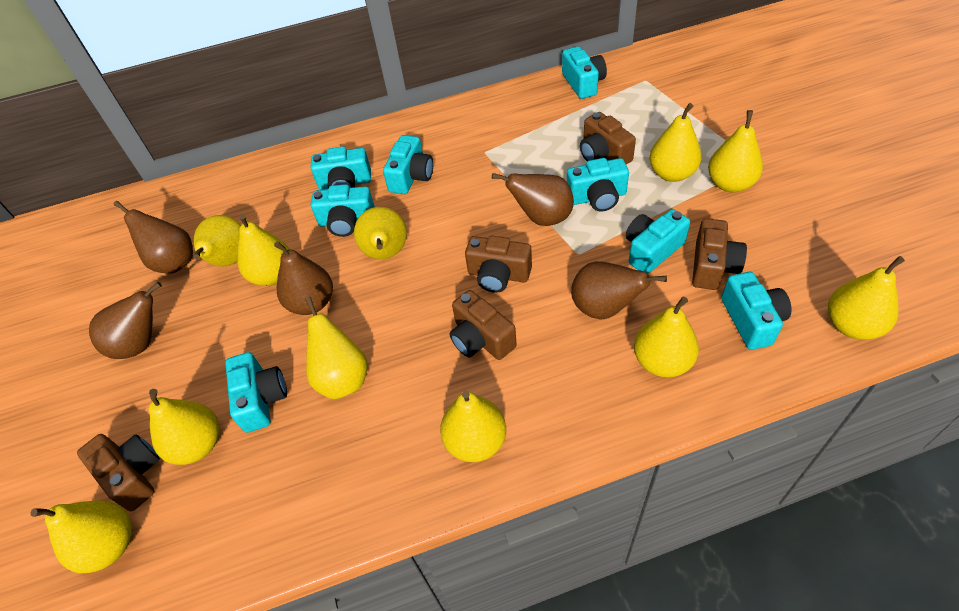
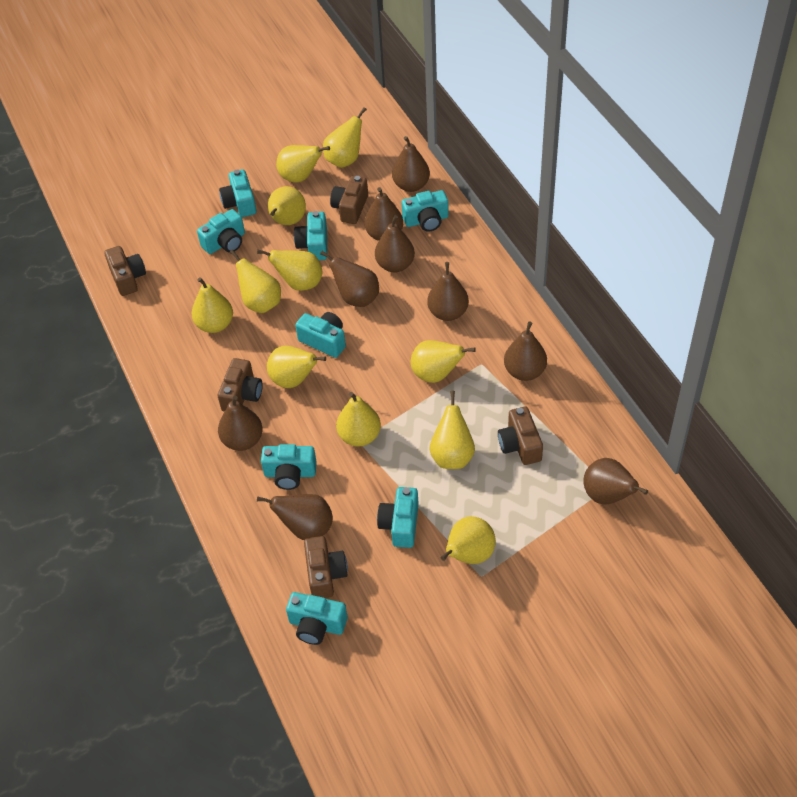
brown pear: [89,282,162,359] [114,201,193,274] [274,241,333,315] [492,173,574,226] [571,261,667,320] = 5 -> [218,396,263,451] [257,494,333,540] [320,251,379,307] [364,187,403,241] [375,215,415,272] [392,136,430,192] [427,262,469,321] [504,322,547,381] [583,458,648,504] = 9

